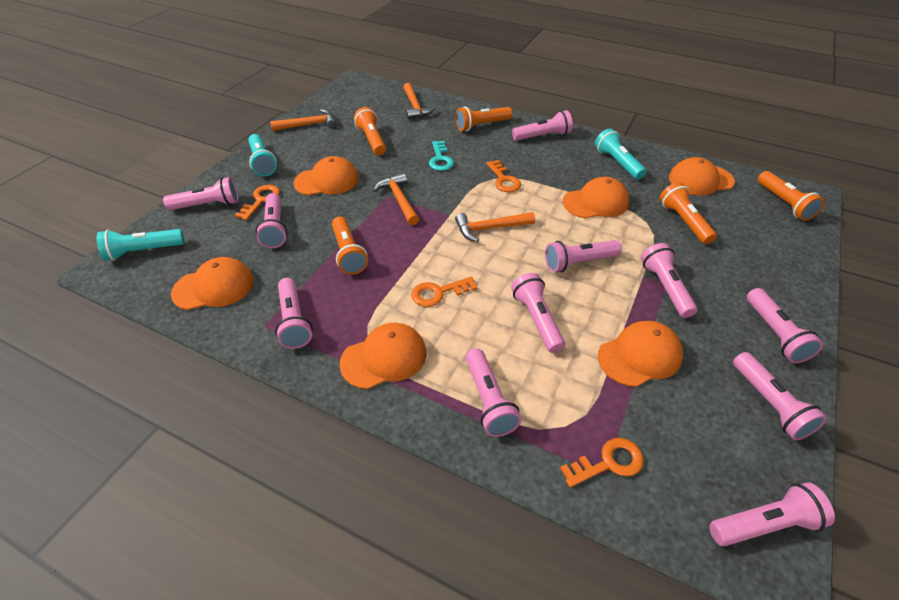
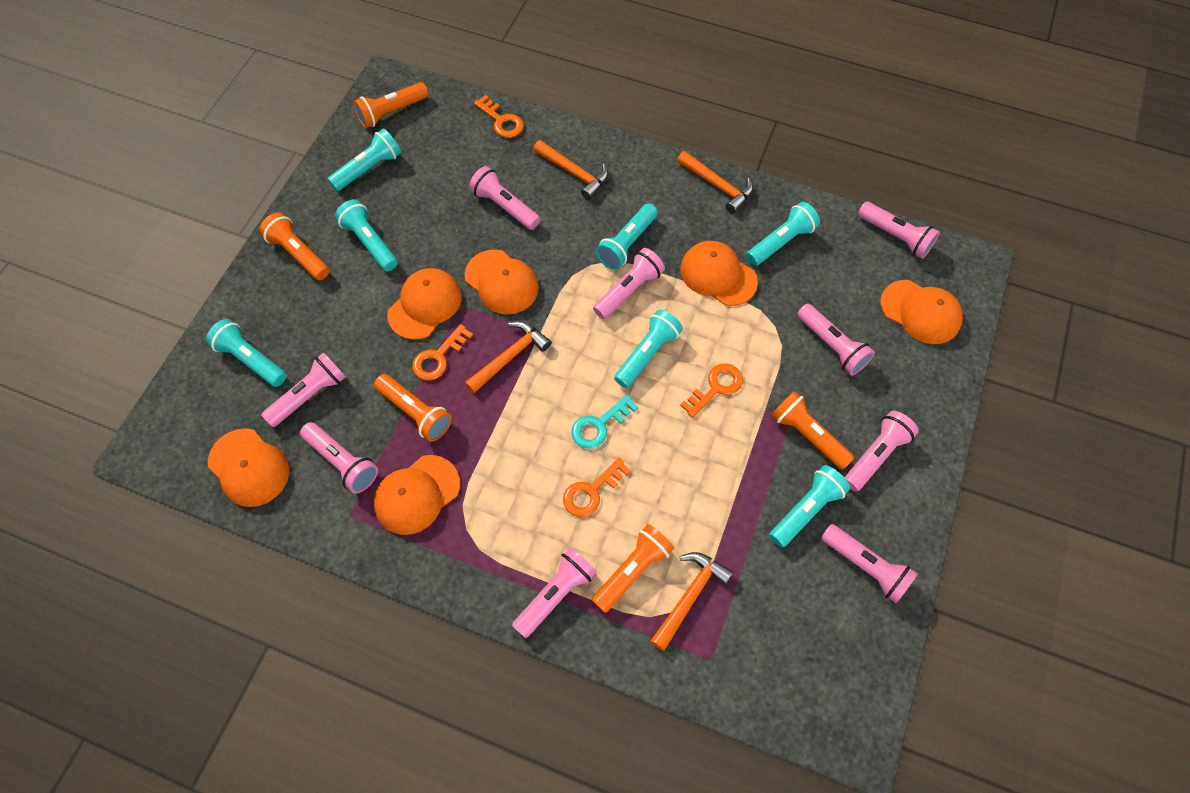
pink flashlight: [163,177,239,210] [256,193,287,248] [275,278,312,349] [466,348,522,437] [511,273,565,353] [512,110,573,141] [545,240,622,272] [641,243,698,318] [709,482,835,546] [733,352,827,441] [747,288,823,363] = 11 -> [261,352,346,427] [300,422,378,494] [469,166,540,230] [512,548,597,638] [593,248,665,319] [797,304,875,376] [821,524,918,603] [844,411,919,492] [858,202,940,259] = 9
turquoise flashlight: [97,229,184,261] [248,134,277,177] [595,128,646,180] = 3 -> [206,319,287,387] [328,129,401,191] [335,199,398,271] [596,203,658,270] [614,309,683,388] [746,202,820,266] [769,465,850,548] = 7

